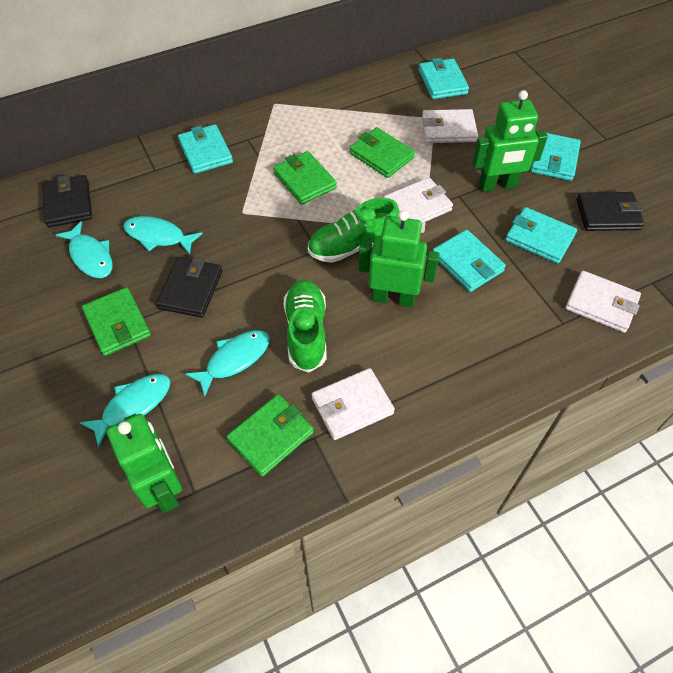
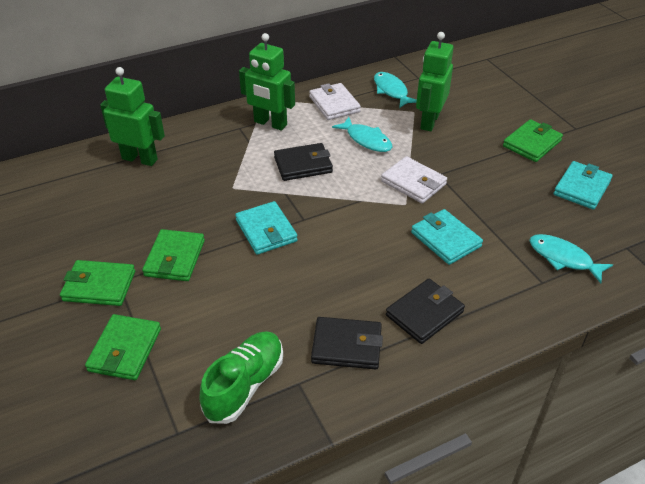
green shoe: [284,280,326,373] [308,198,400,263] = 2 -> [199,331,283,424] = 1
turquoise fish: [55,221,113,278] [80,374,170,447] [123,216,203,255] [185,330,270,396] = 4 -> [332,117,393,152] [374,72,417,108] [529,234,613,283] = 3
turquoise wallet: [178,124,233,174] [418,58,469,99] [433,229,506,292] [505,207,577,264] [531,133,581,181] = 5 -> [235,201,298,255] [411,209,483,265] [554,161,613,209] = 3
white wallet: [311,368,395,440] [384,178,453,223] [422,109,478,143] [565,271,641,333] = 4 -> [309,83,361,120] [381,156,447,204] = 2

